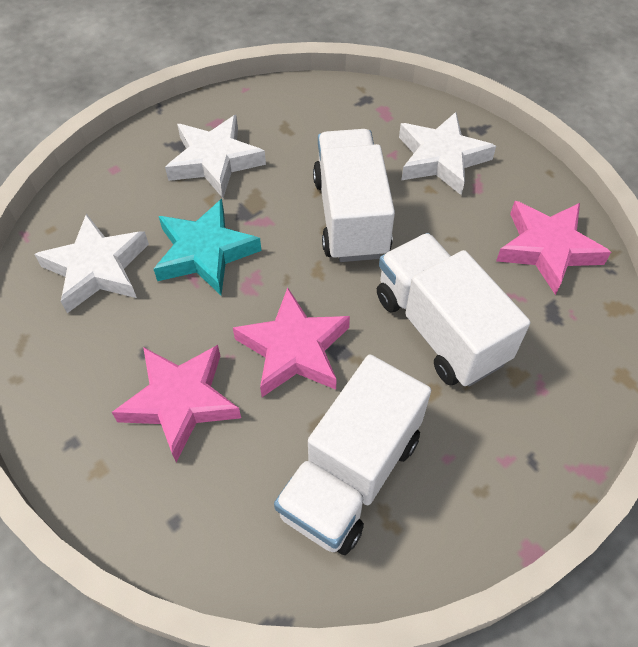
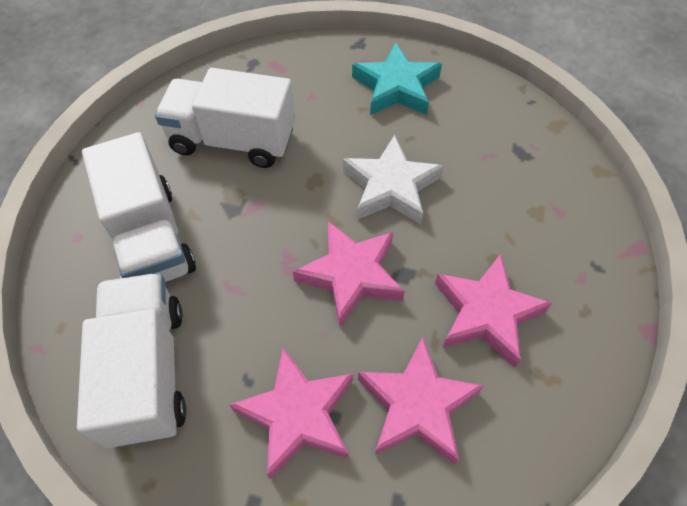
pink star: [112,345,241,462] [233,287,350,397] [496,201,611,295] = 3 -> [229,348,353,479] [293,221,405,327] [358,337,484,465] [435,254,552,368] = 4
white star: [34,214,149,313] [165,115,266,198] [399,112,496,195] = 3 -> [343,135,444,224] = 1

